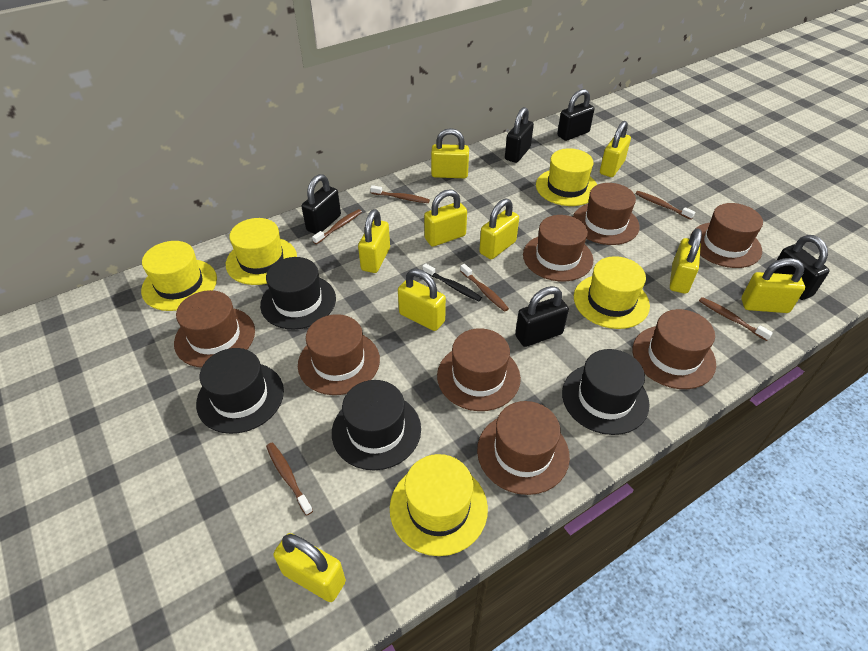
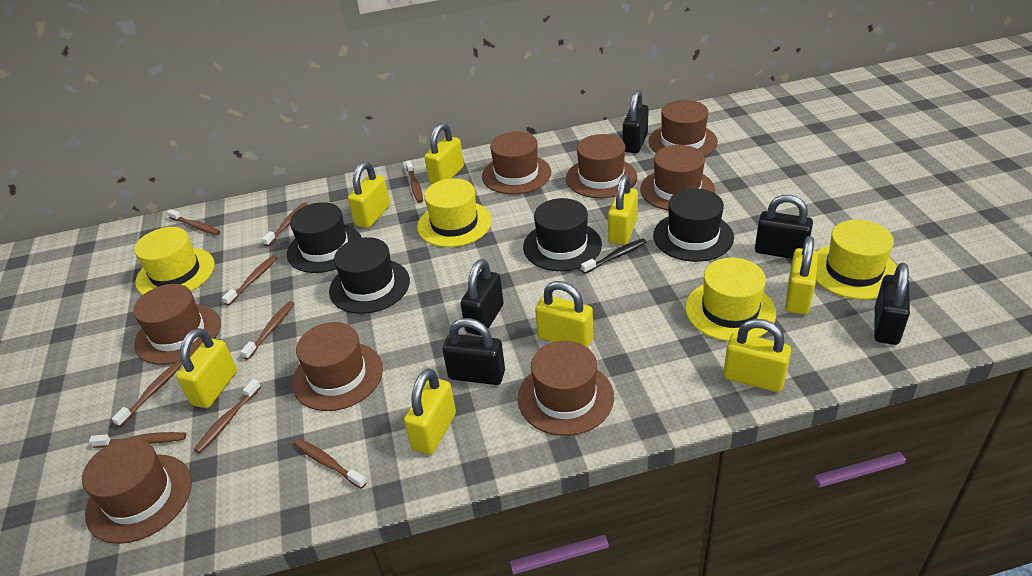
brown toothbrush: [266,443,313,516] [312,209,362,244] [370,185,430,203] [460,264,509,312] [635,191,695,220] [699,297,773,341] = 6 -> [89,432,186,448] [112,361,182,427] [167,209,221,235] [194,379,261,453] [222,255,278,306] [241,301,295,360] [262,202,308,246] [293,438,367,489] [406,160,423,203] = 9
yellow hat: [141,241,217,311] [226,218,297,285] [390,454,488,556] [536,148,597,206] [574,256,650,329] = 5 -> [134,227,215,295] [417,178,492,247] [685,258,776,341] [816,220,897,300] = 4
yellow padlock: [273,533,346,602] [358,209,390,273] [398,269,446,331] [424,189,467,247] [431,128,469,178] [479,198,519,259] [600,121,631,177] [670,228,702,294] [741,258,805,313] = 9 -> [176,328,237,408] [348,162,390,228] [404,368,456,455] [425,123,464,184] [535,281,593,348] [608,174,638,245] [723,319,791,392] [785,236,818,315] = 8

